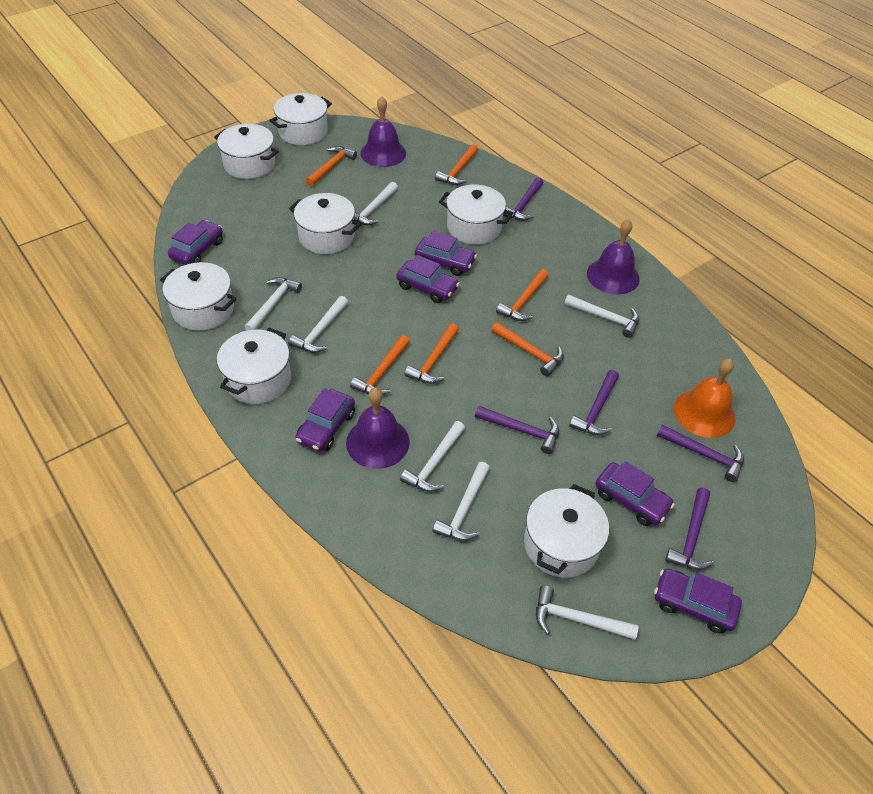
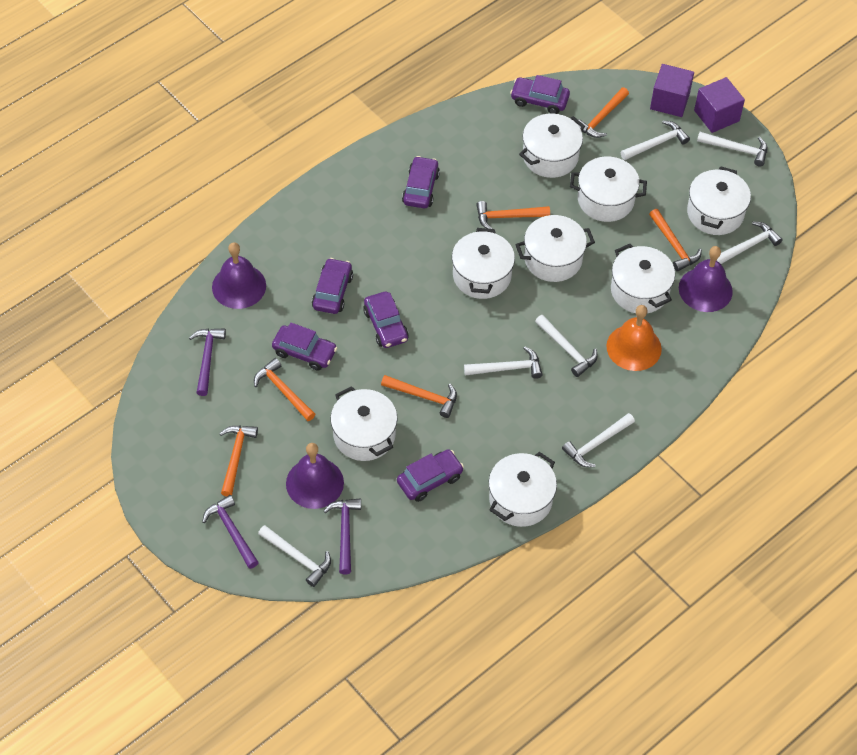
purple cube: none = 0 -> [650,64,694,117] [694,77,745,133] = 2
purple hammer: [475,406,559,454] [503,177,544,221] [569,370,619,435] [657,425,744,482] [665,488,714,570] = 5 -> [189,328,226,396] [202,495,259,569] [324,499,361,574] = 3
white pot: [160,262,237,331] [214,124,279,179] [217,328,291,404] [269,93,332,145] [289,193,361,254] [439,185,513,245] [524,484,609,578] = 7 -> [330,386,397,461] [452,228,515,299] [489,452,557,527] [515,215,595,282] [519,113,585,178] [570,156,647,222] [611,244,675,313] [687,166,751,235] = 8

